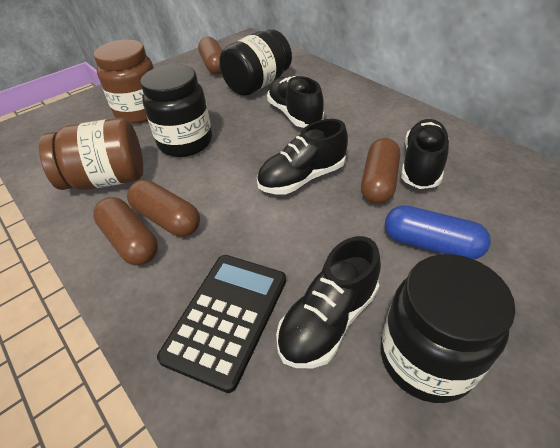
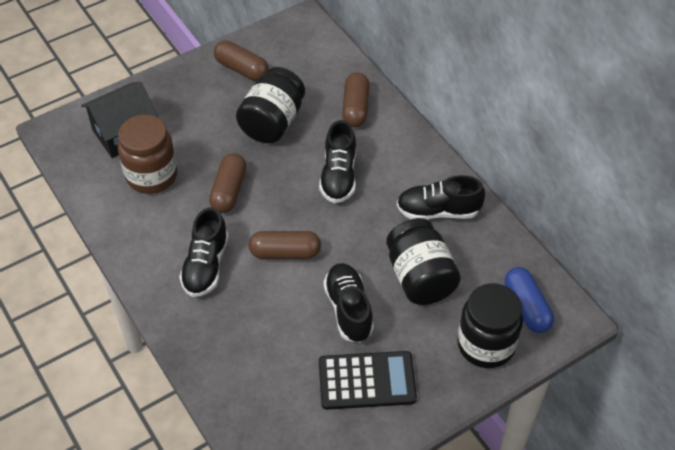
black house: none = 0 -> [81,82,158,158] = 1
brown jar: [39,118,143,190] [94,40,154,124] = 2 -> [118,115,177,194] = 1

